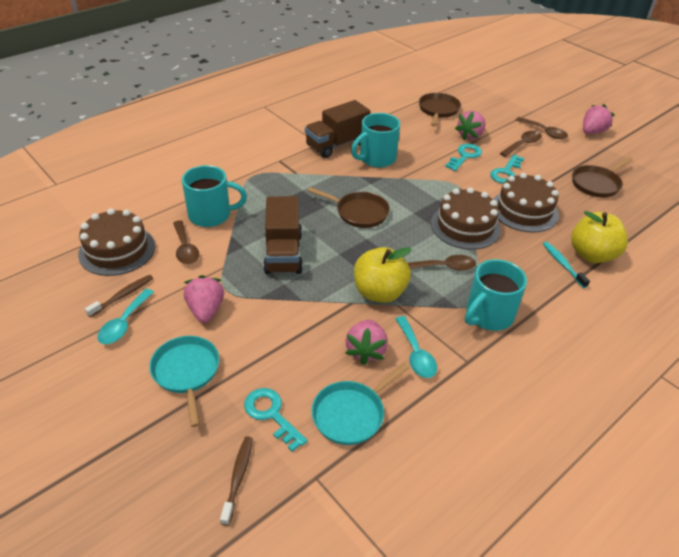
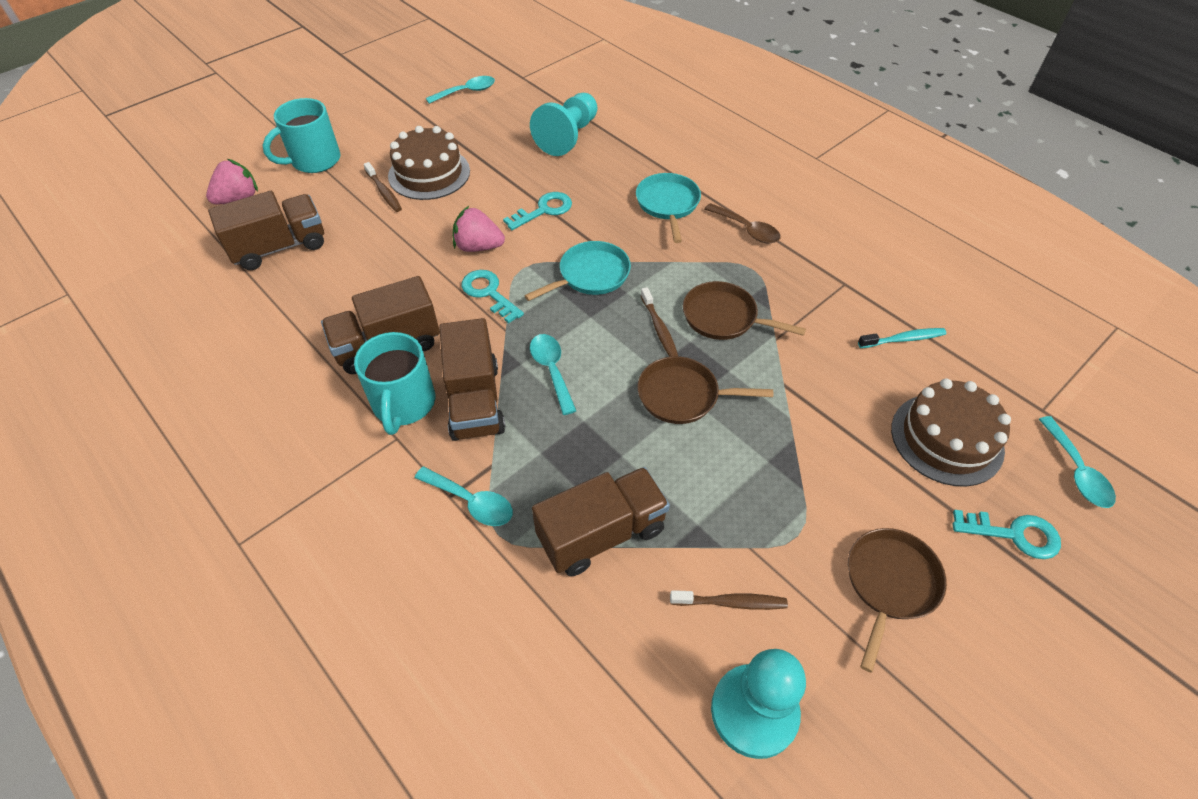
brown cake: [78,208,155,276] [431,187,501,250] [493,173,559,233] = 3 -> [388,126,470,200] [891,378,1011,487] = 2
brown spoon: [173,220,199,264] [408,255,476,271] [500,131,542,157] [516,117,568,139] = 4 -> [705,203,781,244] = 1
brown toothbrush: [85,275,153,317] [220,436,253,526] = 2 -> [364,162,402,212] [641,287,678,357] [670,590,788,610] = 3
brown truck: [263,196,303,275] [305,100,371,158] = 2 -> [208,191,324,270] [321,276,440,374] [439,318,505,441] [532,467,670,577] = 4
pink strawberry: [184,275,224,323] [345,320,388,365] [455,111,486,140] [583,104,614,134] = 4 -> [206,159,258,205] [453,206,505,252] = 2
turquoise mug: [182,165,247,227] [351,113,400,168] [465,259,527,331] = 3 -> [263,98,340,173] [354,332,435,435] = 2
turquoise pawn: none = 0 -> [530,93,597,156] [711,649,806,759] = 2
turquoise spoon: [97,289,154,344] [395,316,437,378] = 2 -> [415,467,513,526] [426,76,495,104] [530,334,576,415] [1039,416,1116,508] = 4
yellow apple: [354,247,412,303] [571,211,628,263] = 2 -> none = 0

